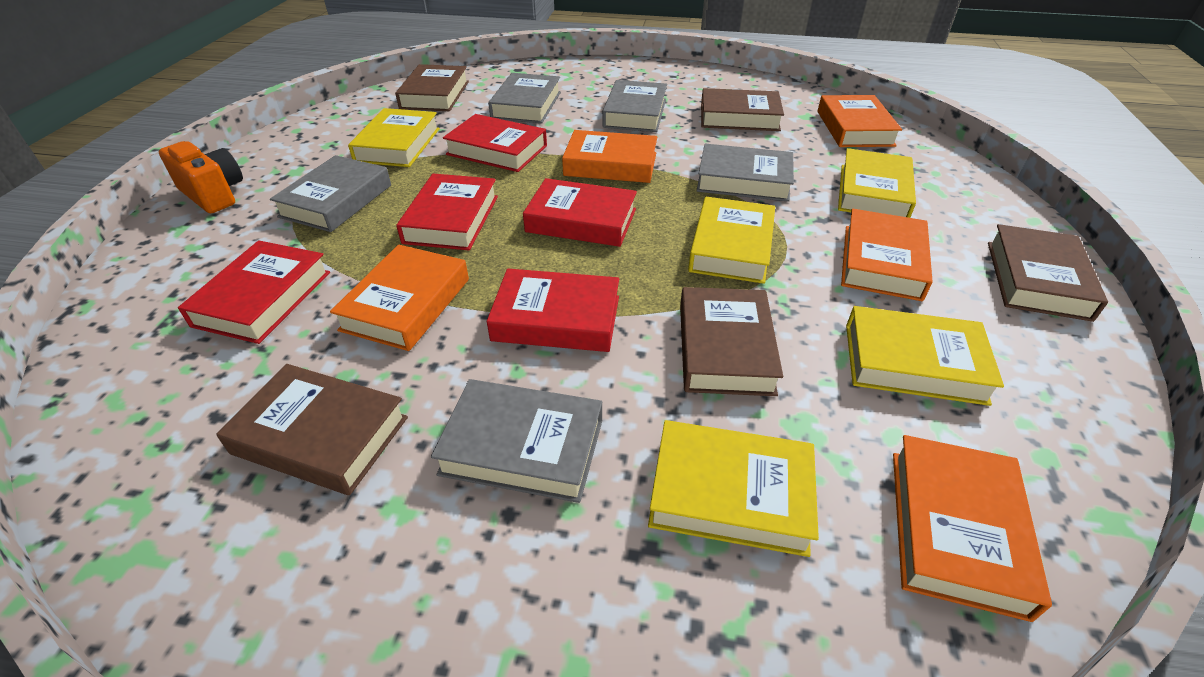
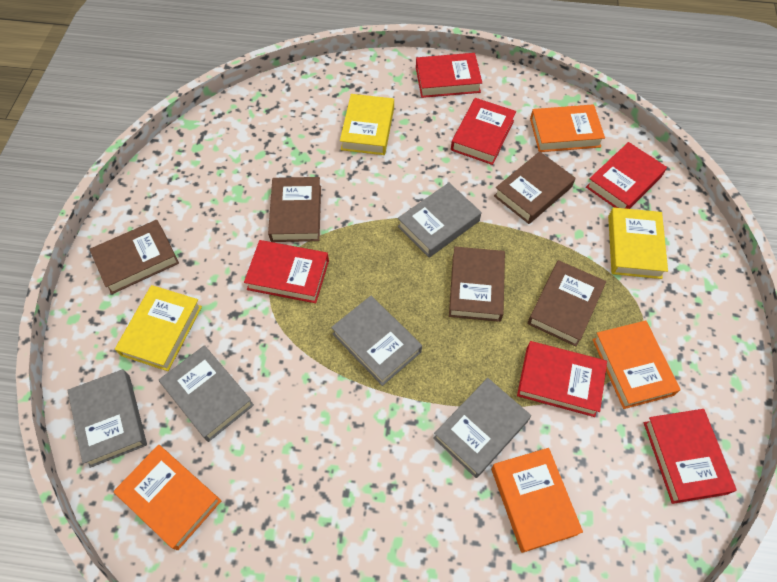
orange book: [330,245,469,351] [562,130,657,183] [818,95,902,147] [841,209,933,301] [893,435,1052,622] = 5 -> [114,444,222,550] [491,448,583,553] [530,104,605,152] [592,321,681,409] = 4
orange camera: [159,141,243,213] = 1 -> none = 0
red book: [178,240,330,344] [396,173,498,250] [443,114,547,172] [487,269,619,352] [523,178,637,247] = 5 -> [244,240,329,303] [416,53,482,98] [451,98,516,165] [517,341,607,417] [586,142,667,209] [644,409,737,504] = 6
yellow book: [348,108,440,167] [648,420,819,557] [688,197,775,284] [838,148,916,218] [846,306,1004,406] = 5 -> [115,285,202,371] [340,94,394,155] [608,207,668,279] = 3

